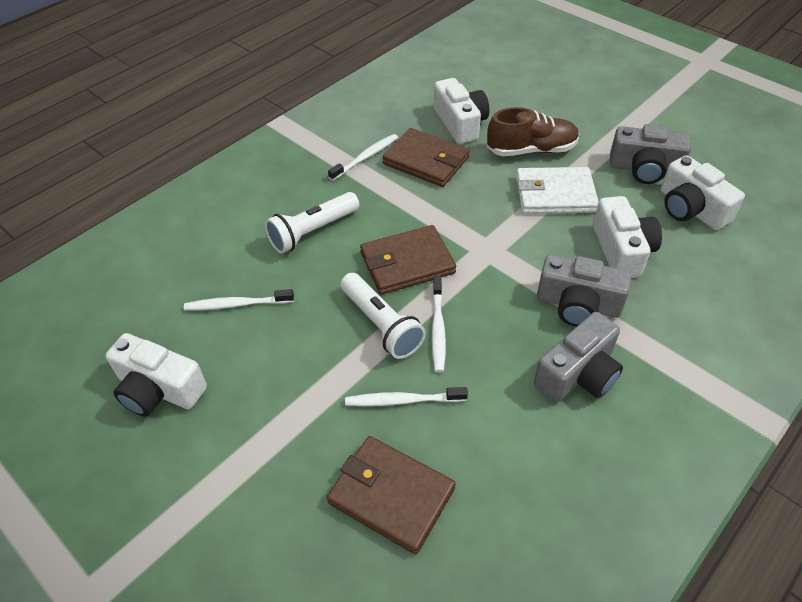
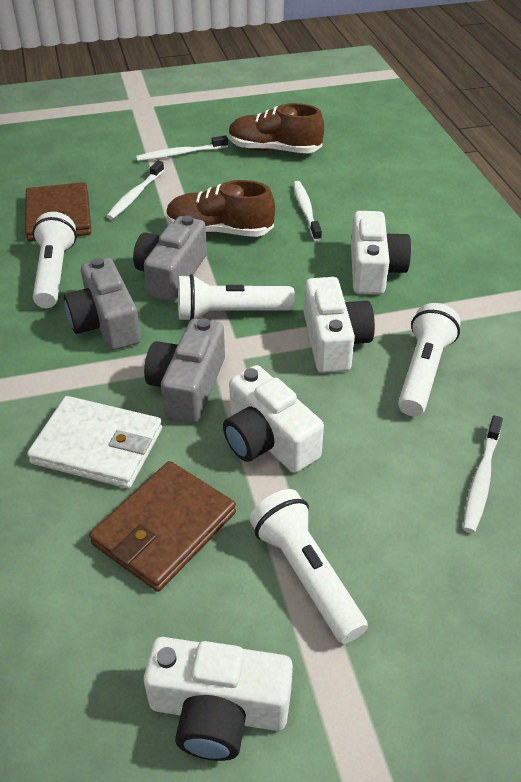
brown shoe: [487,107,579,156] = 1 -> [166,180,275,237] [228,103,324,153] = 2
brown wallet: [327,436,456,554] [360,225,456,295] [383,128,470,187] = 3 -> [25,182,91,241] [89,461,236,592] = 2
white flashlight: [265,192,359,254] [341,273,426,359] = 2 -> [33,212,77,308] [178,274,295,320] [250,489,368,644] [398,303,461,416] = 4

